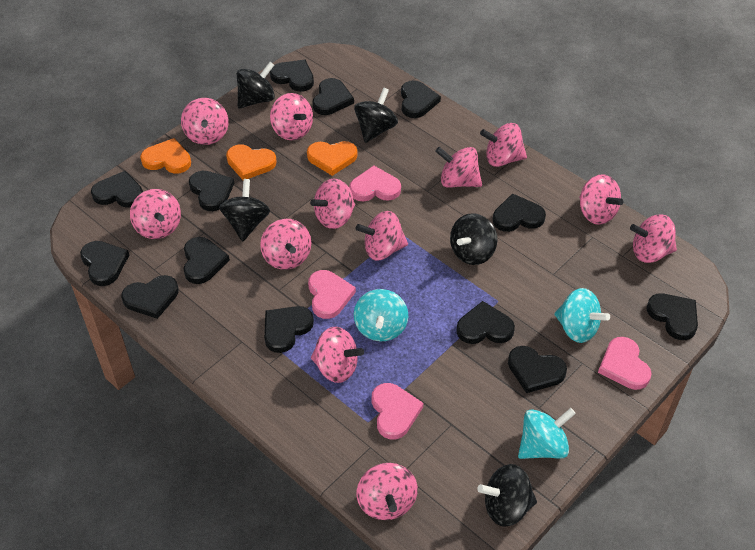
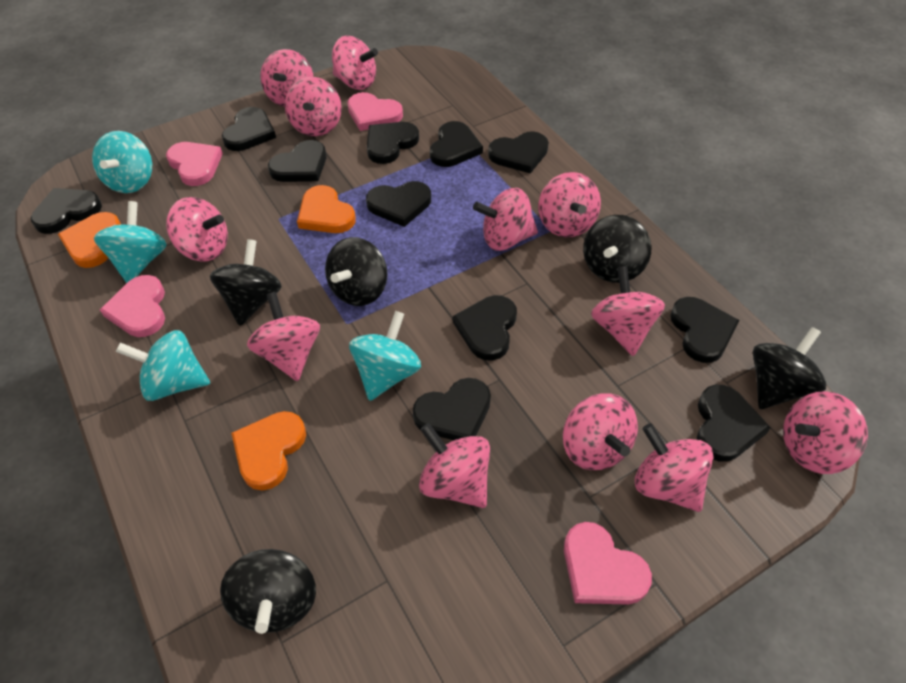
black heart: [80,241,129,286] [91,171,143,208] [121,275,179,319] [184,237,230,284] [189,171,234,211] [264,306,314,353] [270,60,314,92] [313,78,354,115] [401,80,441,118] [456,301,515,344] [493,193,546,232] [508,346,567,393] [646,293,698,340] = 13 -> [31,188,102,234] [222,107,276,151] [268,140,326,182] [366,181,431,227] [367,122,419,164] [413,378,491,440] [430,121,483,167] [453,295,517,361] [488,131,549,173] [670,297,739,363] [697,385,770,462] = 11
turquoise spinning top: [354,289,408,341] [518,408,576,459] [554,288,610,343] = 3 -> [92,131,152,193] [94,201,167,283] [116,330,210,401] [349,311,421,401] = 4

